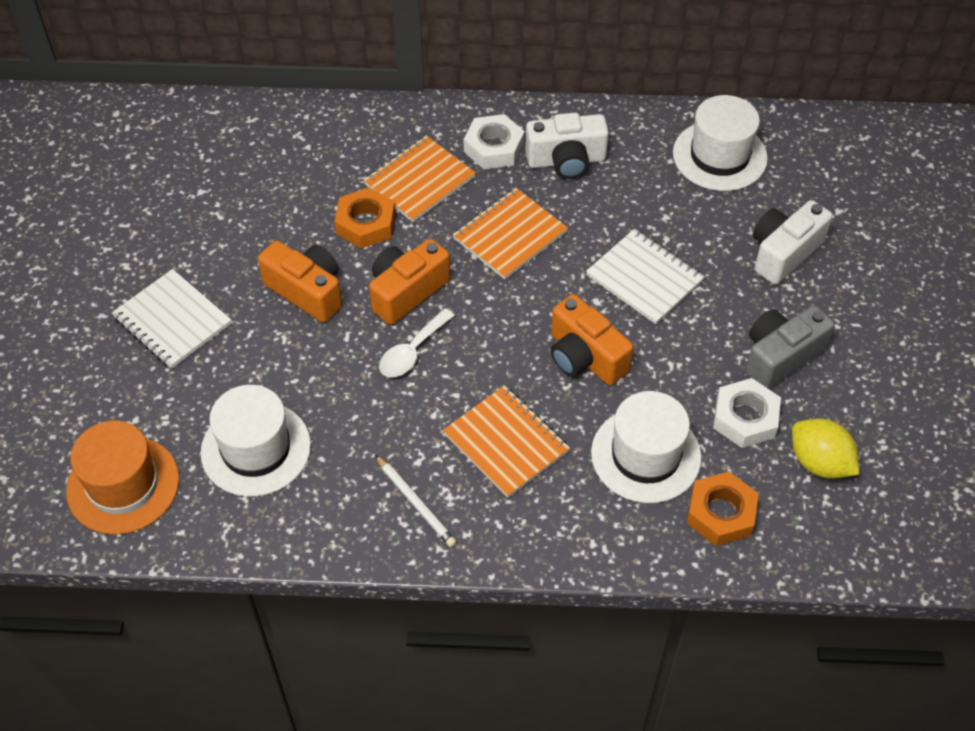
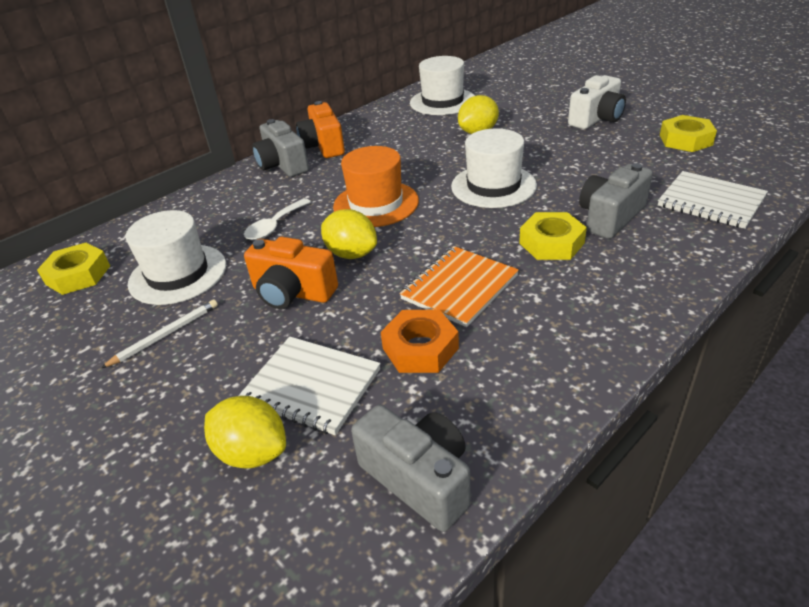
grey camera: [746,306,835,389] = 1 -> [252,119,309,177] [351,405,471,532] [579,163,653,239] = 3
orange camera: [258,241,342,323] [369,239,450,325] [551,294,634,385] = 3 -> [244,237,338,309] [296,101,345,158] = 2
orange notebook: [364,135,476,222] [443,385,570,498] [453,188,568,280] = 3 -> [399,246,519,327] = 1
orange nut: [334,187,396,249] [687,472,759,546] = 2 -> [381,309,459,373] = 1
white camera: [525,113,609,179] [753,200,833,285] = 2 -> [568,75,626,129] = 1
white nut: [464,114,525,169] [713,378,781,448] = 2 -> none = 0
yellow lemon: [792,418,859,479] = 1 -> [204,396,286,468] [321,209,377,259] [458,95,499,134] = 3
yellow nut: none = 0 -> [37,243,110,295] [519,212,587,260] [660,115,717,152] = 3

